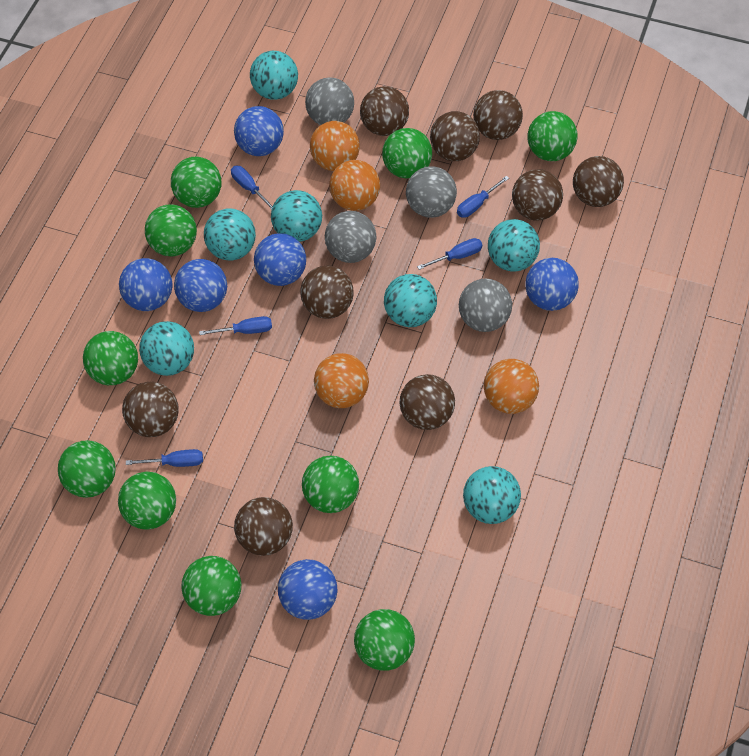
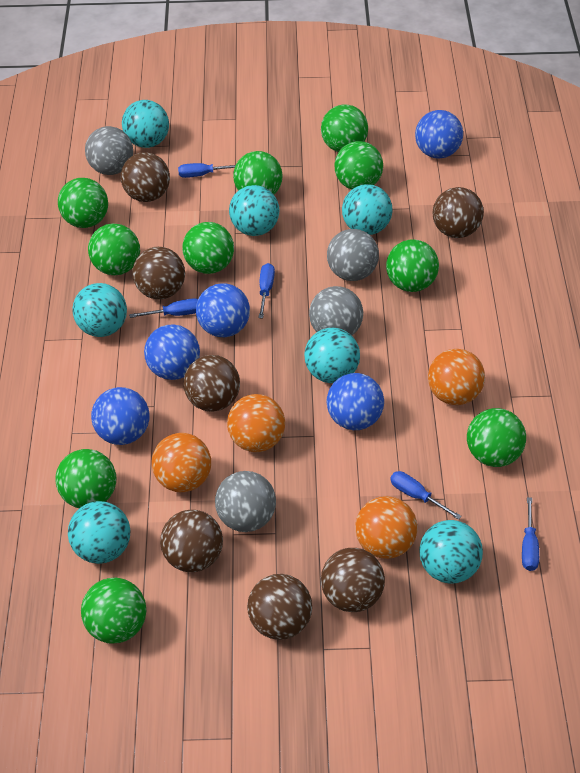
blue ball: [119,258,172,311] [174,259,227,312] [234,106,284,156] [254,233,306,286] [278,559,337,620] [525,258,579,311] = 6 -> [91,387,150,445] [144,324,200,380] [196,283,250,337] [327,373,384,430] [415,110,463,159] = 5
brown ball: [122,382,179,437] [234,497,293,556] [300,266,354,319] [360,86,409,136] [400,374,455,430] [430,111,480,161] [473,90,523,140] [512,169,563,221] [573,156,624,207] = 9 -> [121,152,170,202] [132,247,185,299] [160,510,223,572] [183,355,240,412] [247,574,312,640] [321,548,385,612] [433,187,484,238] = 7

